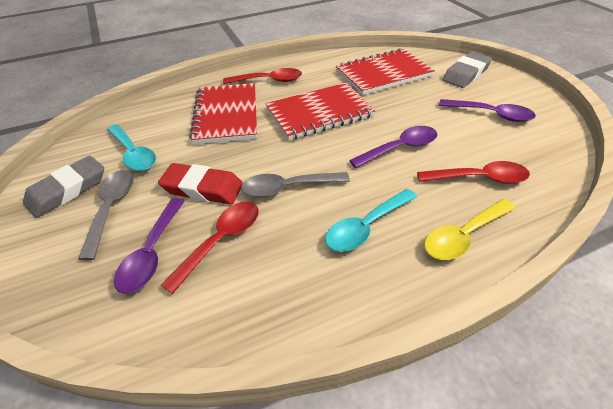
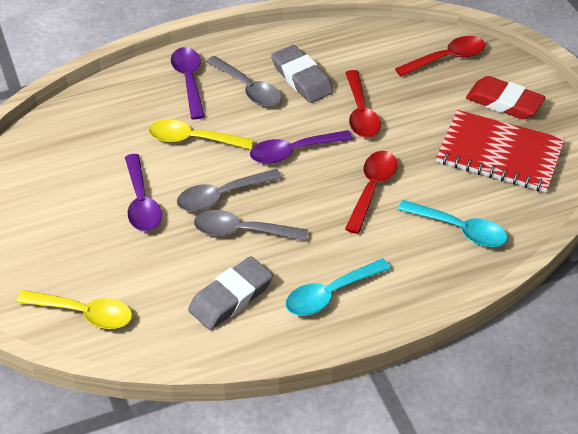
grey spoon: [78,170,134,261] [241,172,350,198] = 2 -> [177,169,282,212] [194,210,308,241] [206,56,282,107] = 3
red notebook: [189,83,257,144] [266,83,375,140] [336,48,435,95] = 3 -> [436,110,565,192] = 1
yellow spoon: [424,199,515,260] = 1 -> [17,290,133,329] [149,119,254,149] = 2

